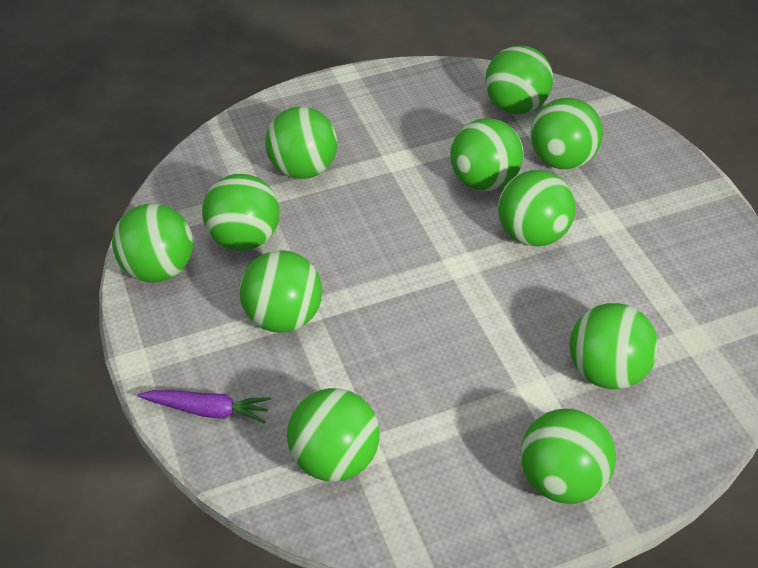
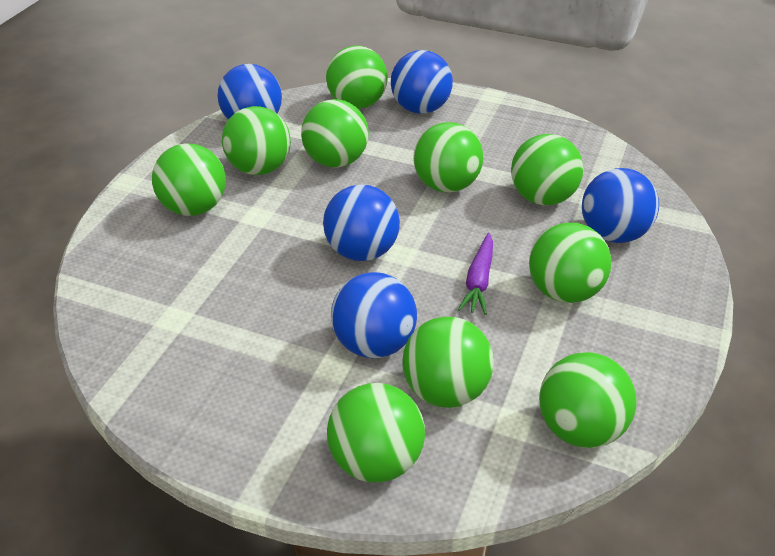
blue ball: none = 0 -> [217,64,282,120] [323,184,400,261] [331,272,417,358] [391,50,453,114] [582,168,659,243] = 5
green ball: [112,204,193,282] [202,174,279,251] [239,250,322,333] [265,106,337,179] [287,388,380,482] [450,118,524,191] [485,46,553,114] [498,170,575,247] [520,408,616,504] [531,98,603,170] [570,303,658,389] = 11 -> [152,143,226,216] [222,106,291,175] [301,99,369,168] [326,46,388,109] [327,383,425,483] [402,317,494,408] [413,122,483,193] [511,134,583,205] [529,223,612,303] [539,352,636,448] = 10

